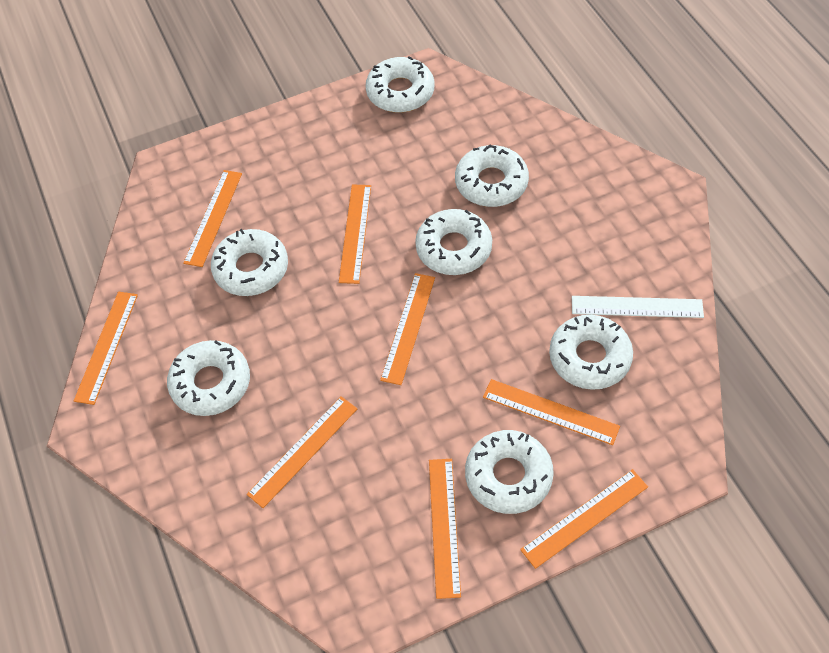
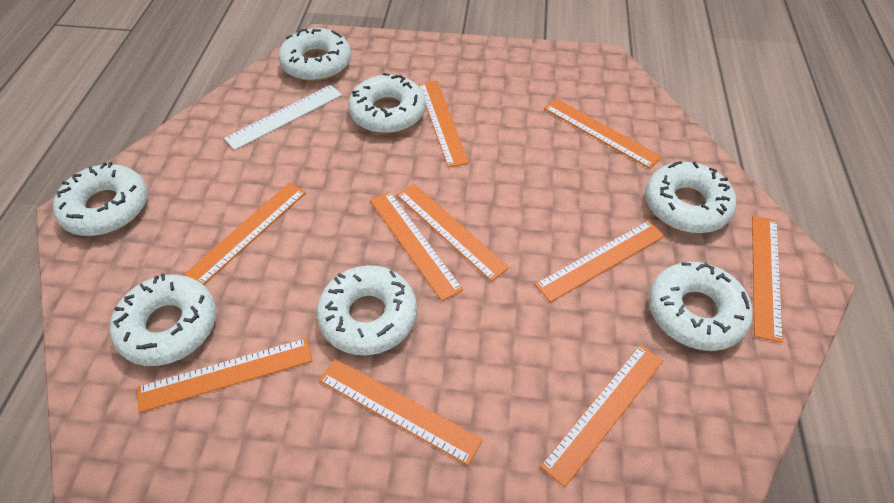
orange ruler: [74,292,138,405] [183,170,242,267] [247,396,357,508] [339,185,371,284] [380,273,435,385] [429,459,461,599] [483,379,620,445] [520,469,648,569] = 8 -> [137,338,312,413] [184,183,306,285] [319,358,483,465] [370,191,463,301] [397,184,509,281] [418,81,469,167] [535,220,665,303] [540,345,664,487] [544,98,662,169] [752,216,783,343] = 10

